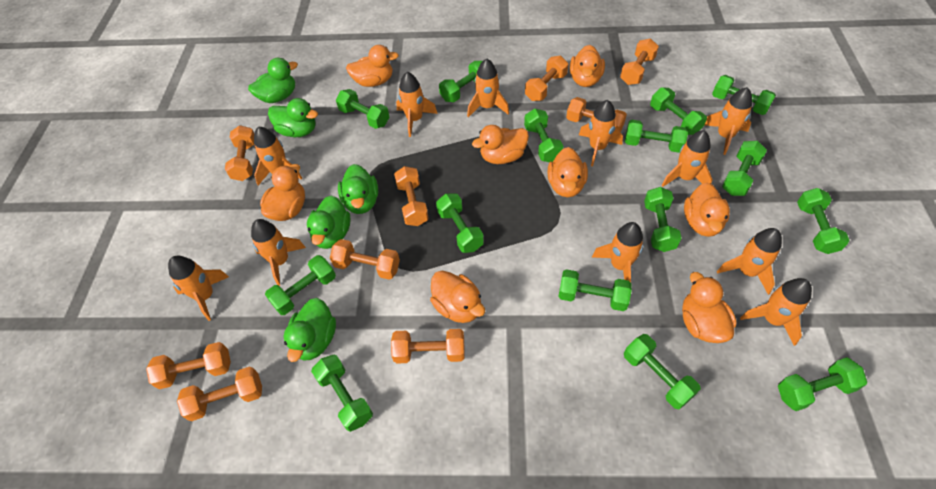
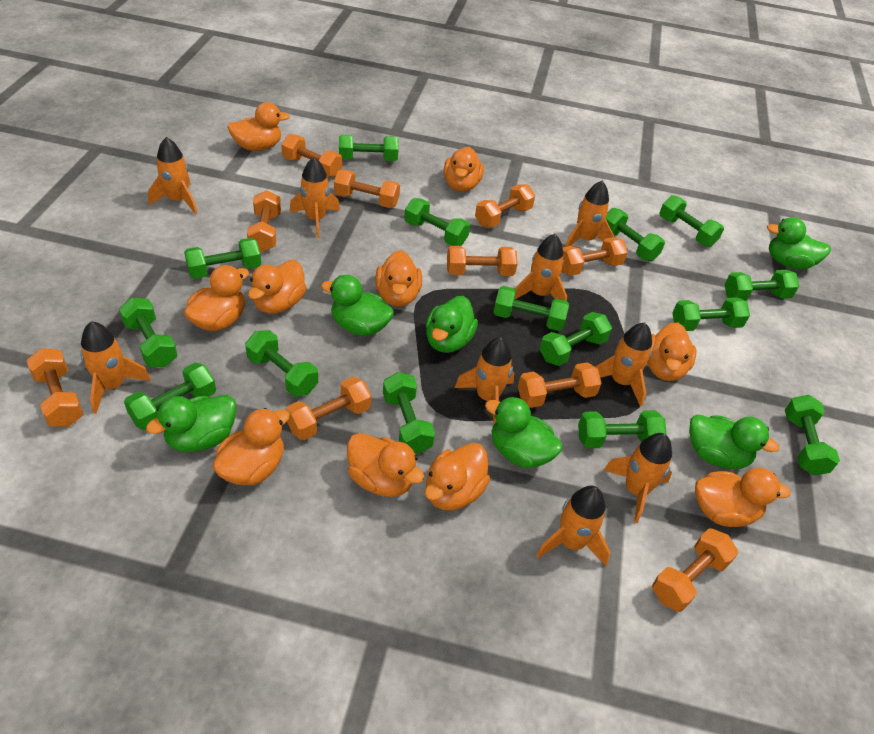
green duck: [248,58,298,103] [268,98,318,137] [284,298,336,362] [307,196,351,249] [338,164,378,214] = 5 -> [146,395,237,452] [321,275,394,336] [426,296,478,353] [485,397,563,468] [689,415,779,469] [767,217,831,269] = 6
orange duck: [260,164,305,221] [346,45,399,87] [430,271,485,323] [472,125,529,164] [547,147,588,197] [570,45,605,87] [682,272,737,343] [684,183,730,237] = 8 -> [184,265,249,331] [212,408,290,485] [227,102,290,151] [248,260,307,314] [347,433,424,497] [375,250,422,307] [425,443,490,511] [444,147,484,192] [647,323,696,381] [695,468,791,527] = 10
orange dumbbell: [146,342,231,389] [177,367,262,421] [225,125,254,181] [330,239,400,280] [391,329,465,363] [394,166,429,226] [525,56,568,101] [566,97,627,132] [620,38,659,85] = 9 -> [27,348,83,427] [247,190,281,252] [281,134,342,177] [285,377,371,440] [334,169,400,208] [447,246,518,276] [475,184,535,228] [518,362,601,408] [561,237,628,276] [652,528,738,612] = 10
orange rocket: [168,256,229,321] [251,219,306,286] [254,126,302,185] [396,72,438,137] [467,58,509,117] [579,100,623,166] [592,222,644,283] [661,130,713,187] [705,87,752,155] [717,228,782,295] [740,278,812,346] = 11 -> [80,322,151,414] [148,137,198,214] [289,157,340,238] [455,337,514,424] [515,234,567,301] [536,486,610,566] [565,181,614,247] [595,323,652,406] [603,433,672,523] = 9

